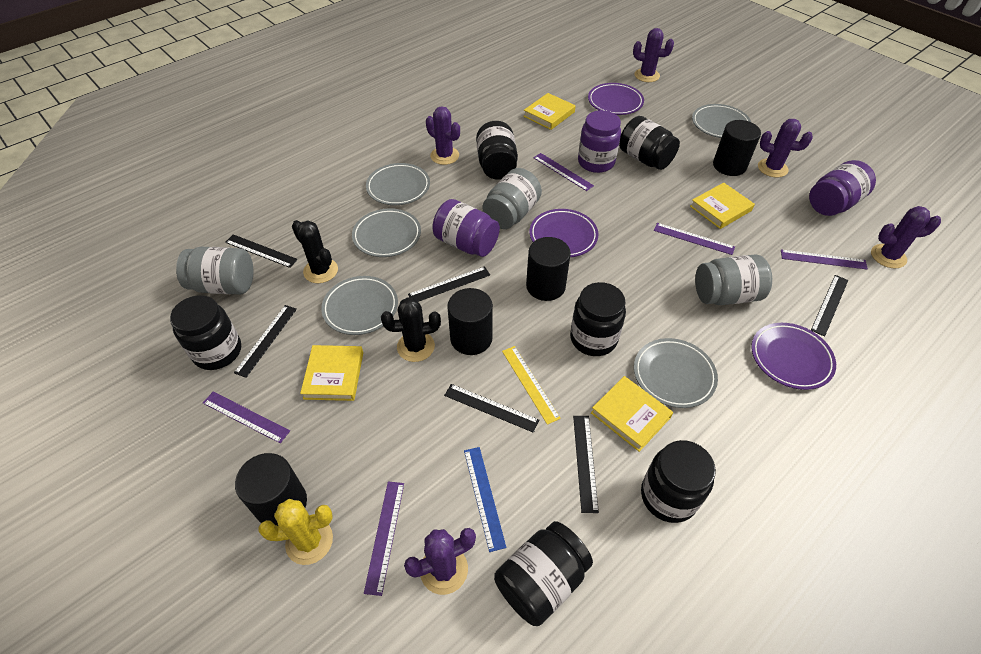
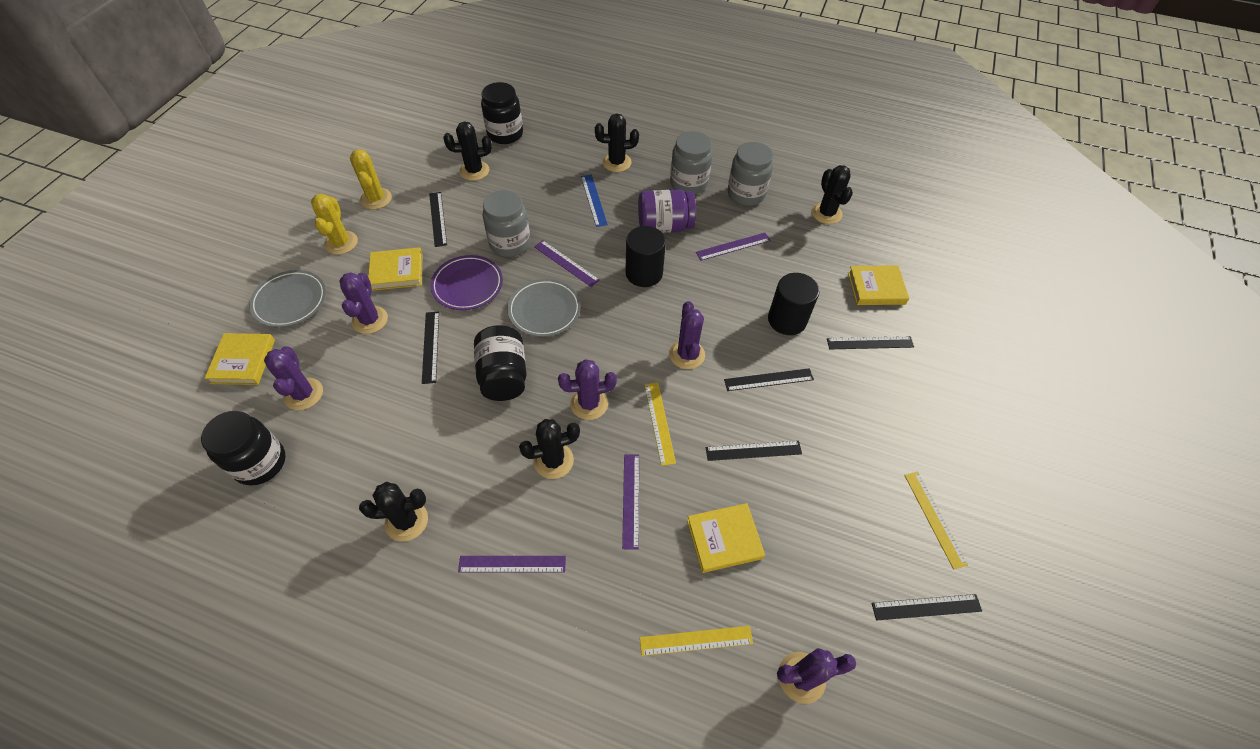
black cactus: [292,220,338,283] [381,297,441,362] = 2 -> [359,482,428,542] [443,121,492,181] [519,419,580,479] [595,113,639,172] [812,165,853,224] = 5
black cylinder: [235,453,307,526] [447,288,493,355] [526,237,571,301] [713,120,761,176] = 4 -> [626,226,666,287] [768,273,819,335] = 2
black jar: [170,295,241,370] [476,121,518,180] [494,521,593,626] [570,282,626,356] [619,116,680,170] [641,440,716,523] = 6 -> [201,411,285,485] [474,325,527,401] [481,82,523,144] = 3
grey plate: [321,276,398,335] [352,208,421,257] [366,163,430,205] [634,338,718,408] [692,104,751,138] = 5 -> [249,270,326,327] [507,279,581,337] = 2
purple jar: [432,199,500,257] [578,110,621,173] [809,160,876,216] = 3 -> [638,189,696,233] = 1
purple plate: [530,209,599,257] [588,83,644,115] [751,323,836,390] = 3 -> [430,255,503,310] = 1
purple ruler: [203,392,290,443] [364,481,404,596] [533,153,594,191] [654,223,735,255] [781,250,868,269] = 5 -> [458,556,566,573] [534,240,600,287] [622,454,639,550] [696,233,771,261] = 4
yellow cactus: [258,499,333,565] = 1 -> [311,194,358,255] [350,149,392,209] = 2
yellow ruler: [502,346,561,425] = 1 -> [640,626,753,656] [644,382,676,466] [904,472,968,569] = 3

